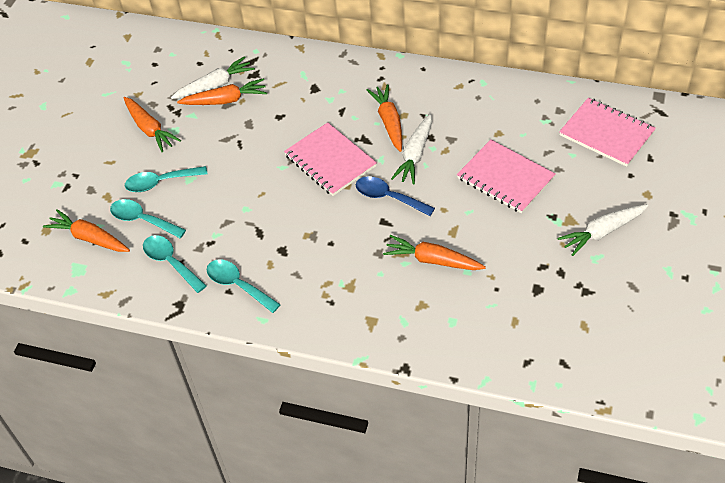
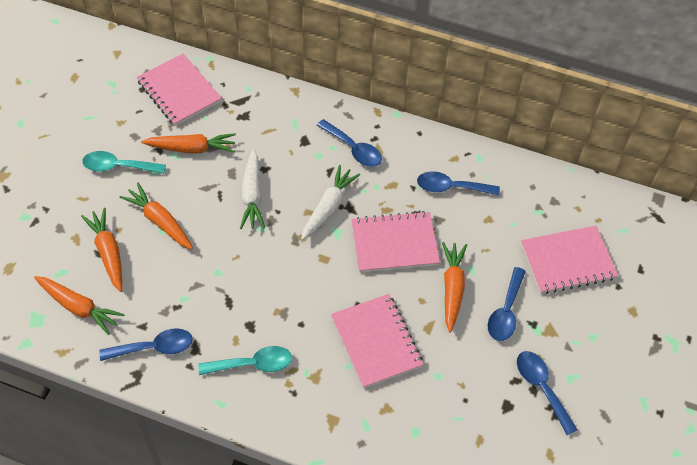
blue spoon: [356,176,435,216] = 1 -> [99,328,193,361] [317,119,382,167] [417,171,500,196] [488,267,526,341] [517,351,578,435] = 5
pink notebook: [284,122,377,196] [457,140,556,213] [559,98,656,167] = 3 -> [137,54,222,126] [331,294,424,388] [352,211,440,273] [521,226,618,294] = 4
turquoise spoon: [110,199,186,238] [125,166,208,192] [143,235,207,293] [207,260,281,313] = 4 -> [82,151,166,174] [198,346,292,375] = 2
white carrot: [171,56,255,99] [391,114,432,184] [557,204,648,256] = 3 -> [240,149,265,229] [301,165,360,240] = 2

